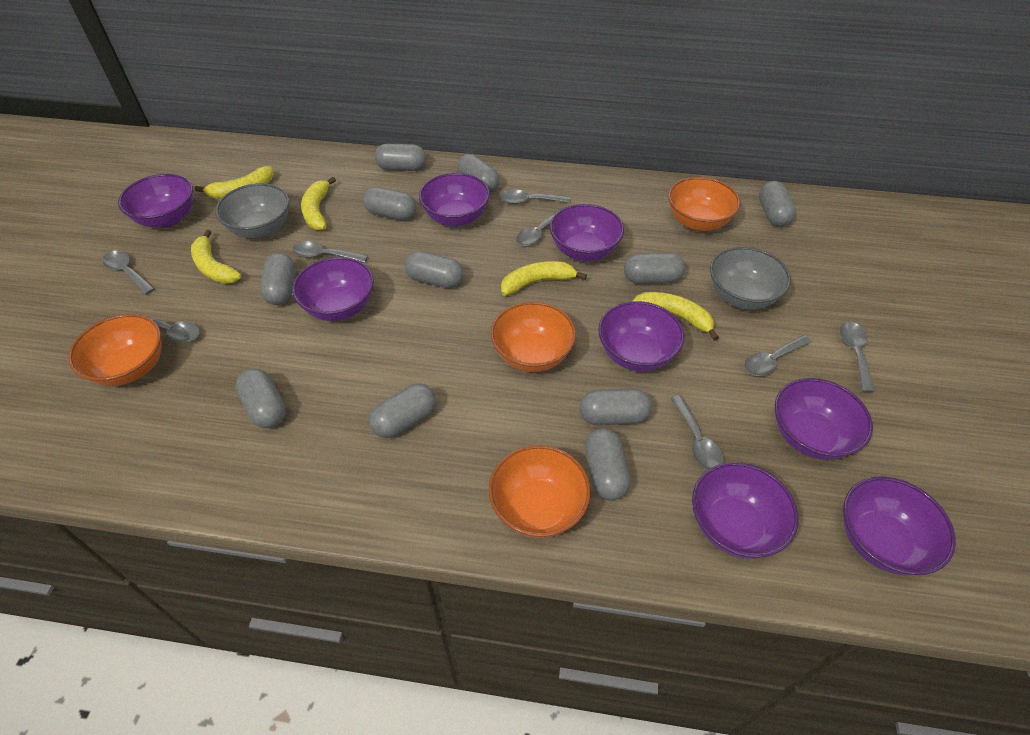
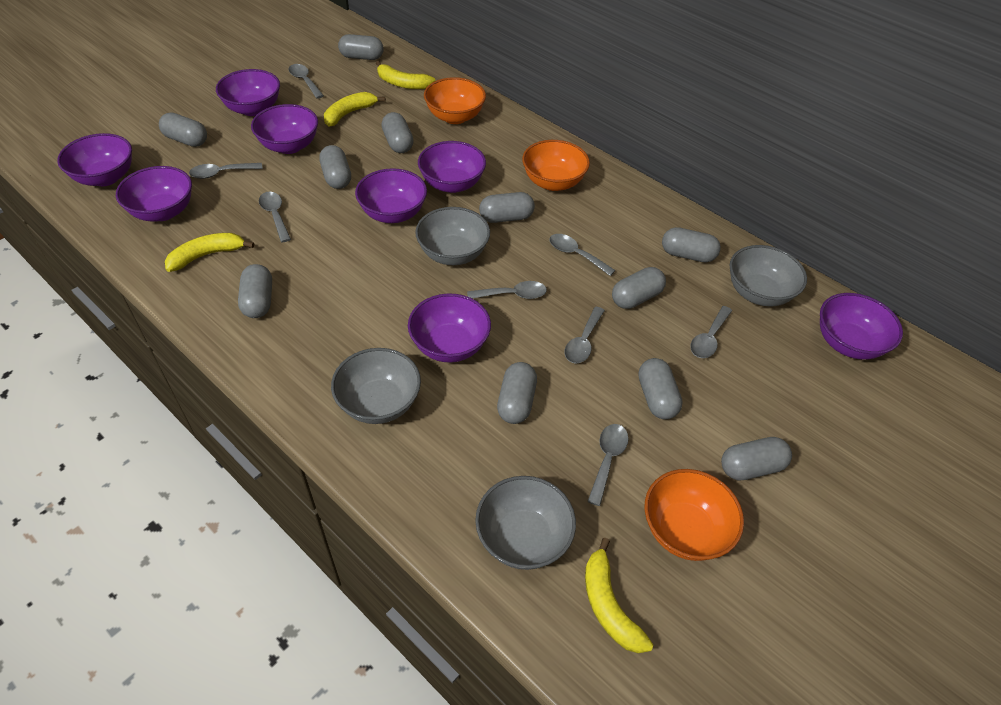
grey bowl: [215,183,289,238] [710,247,791,310] = 2 -> [331,348,421,424] [415,207,490,265] [475,476,576,570] [730,245,807,307] = 4
orange bowl: [68,314,162,386] [489,445,591,538] [490,302,576,372] [668,177,741,231] = 4 -> [424,77,486,124] [522,140,590,191] [645,469,744,561] = 3
yellow banana: [191,230,242,284] [195,166,274,199] [301,177,336,230] [501,261,587,296] [632,292,719,341] = 5 -> [165,233,254,272] [324,92,386,127] [376,61,435,89] [585,538,653,653] = 4

